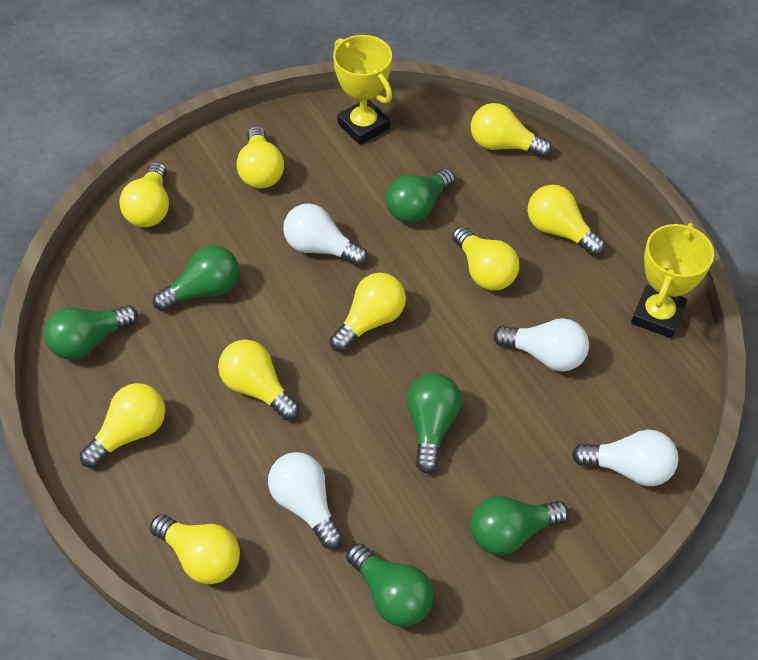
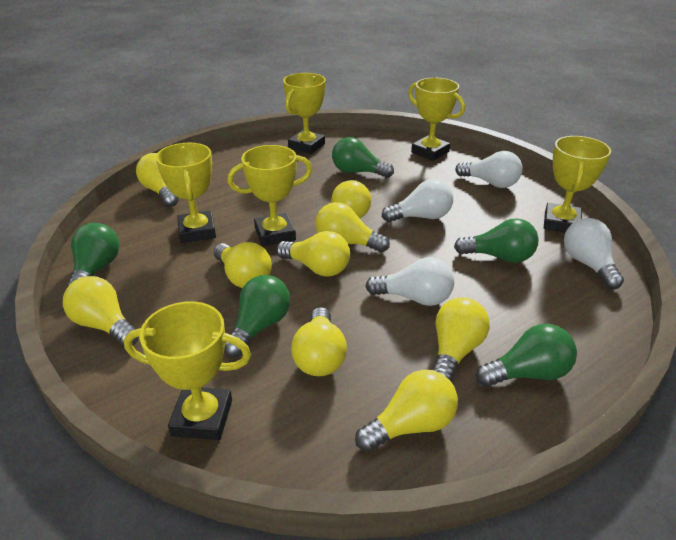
green light bulb: [44,305,138,360] [153,245,239,311] [346,543,434,627] [386,169,455,223] [407,373,462,474] [470,496,569,555] = 6 -> [67,223,119,288] [224,275,290,357] [332,137,394,178] [454,218,539,263] [476,324,577,387] = 5
yellow trophy: [333,35,392,145] [631,223,714,338] = 2 -> [124,301,251,440] [156,143,216,243] [227,145,312,246] [283,73,326,154] [408,78,465,161] [544,136,611,232] = 6

